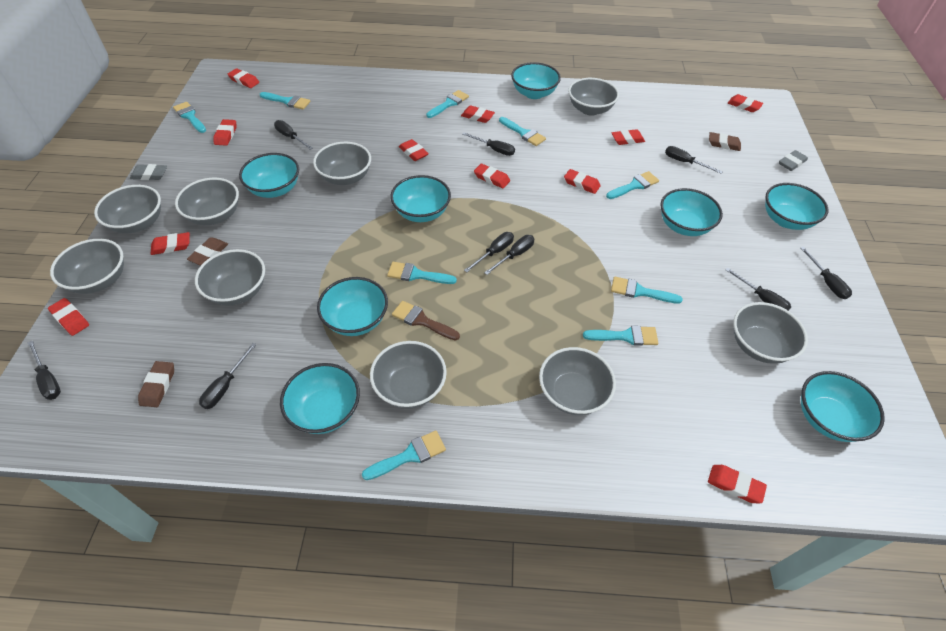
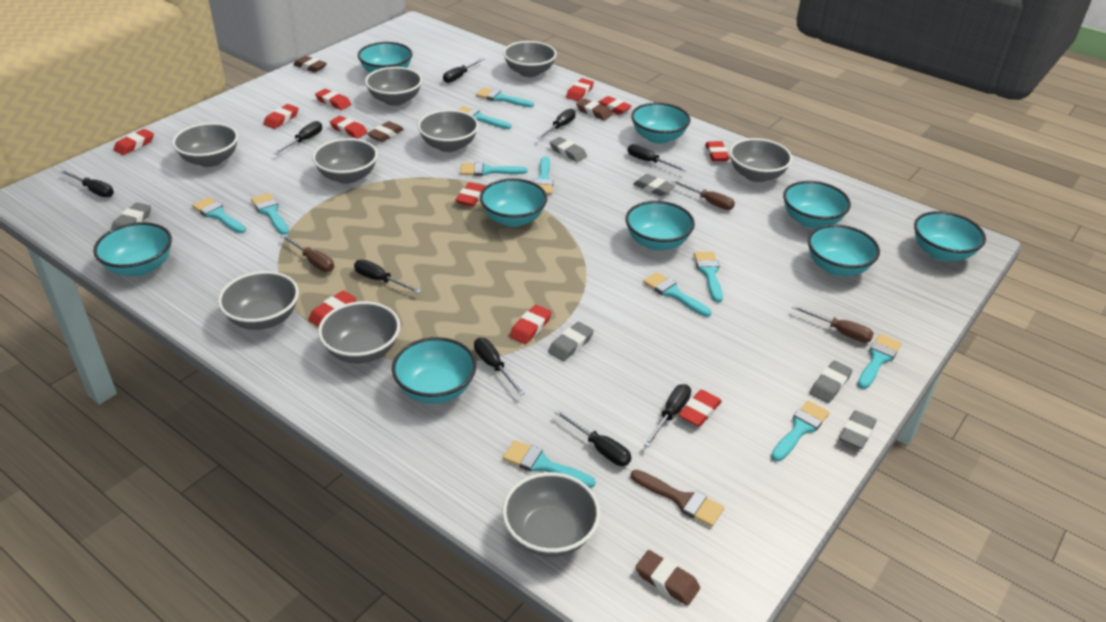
brown eraser: [138,361,174,407] [187,237,228,265] [709,132,741,151] = 3 -> [293,56,327,72] [367,121,404,142] [576,98,612,120] [636,550,700,606] = 4
brown screwdriver: none = 0 -> [281,234,334,272] [671,180,735,210] [792,305,874,343] = 3
grey eraser: [130,164,167,180] [779,150,808,171] = 2 -> [111,202,151,230] [548,322,594,361] [550,137,587,162] [633,174,675,196] [810,360,853,403] [839,410,876,449] = 6
turquoise bowl: [239,153,299,198] [280,363,360,434] [317,277,388,336] [390,175,451,222] [511,62,561,99] [660,188,723,236] [765,183,828,230] [801,371,885,442] = 8 -> [93,222,172,276] [358,42,412,73] [392,337,477,404] [480,178,547,227] [625,201,695,251] [631,103,691,144] [783,181,851,229] [808,224,880,276] [914,211,986,261] = 9
turquoise brush: [173,102,206,133] [260,92,310,109] [362,431,446,480] [387,262,457,284] [426,90,469,118] [499,117,546,146] [583,326,658,346] [606,171,659,199] [611,277,683,304] = 9 -> [192,197,246,233] [251,193,289,235] [458,106,511,129] [460,162,527,176] [476,87,534,107] [503,440,596,488] [533,156,553,195] [643,272,711,317] [694,252,723,302] [771,400,830,461] [858,334,902,389] = 11

